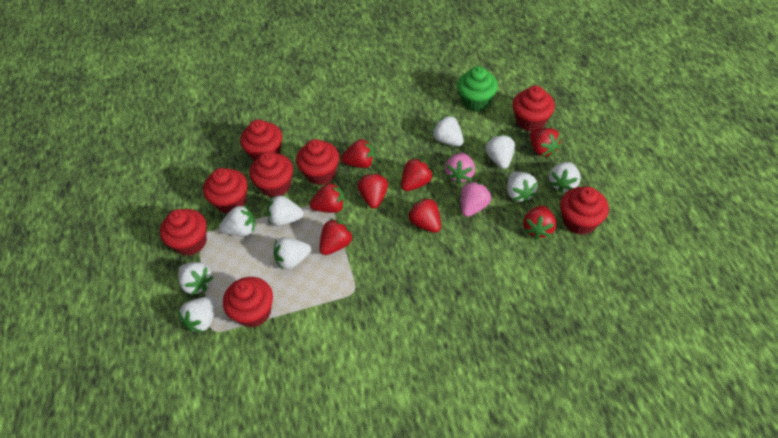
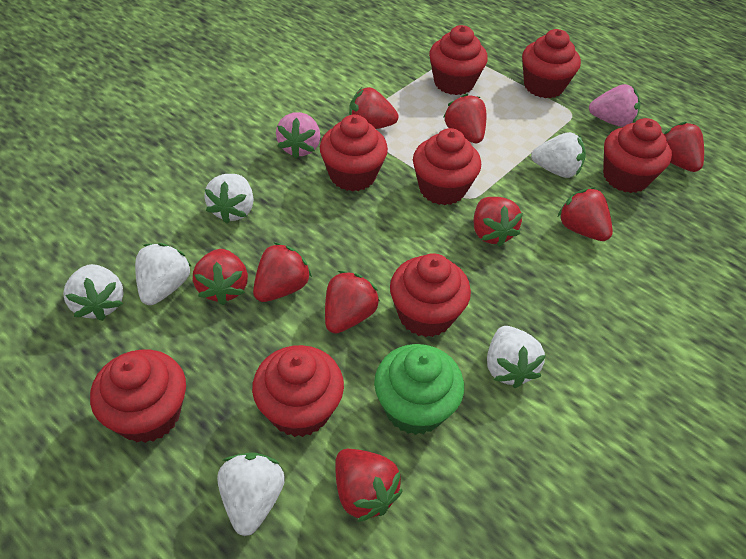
red strawberry: [310,182,345,213] [319,219,354,255] [341,139,375,168] [358,173,388,209] [401,157,433,191] [408,197,441,233] [523,205,556,240] [530,128,561,157] = 8 -> [193,249,248,305] [253,242,312,302] [325,271,380,334] [335,449,403,522] [349,87,399,129] [443,94,486,143] [474,197,523,247] [558,188,613,241] [664,122,704,172] = 9
white strawberry: [178,262,213,296] [178,296,216,333] [219,205,256,236] [267,195,304,226] [274,237,311,270] [432,115,464,146] [485,134,515,169] [507,171,538,203] [549,162,581,193] = 9 -> [63,264,124,321] [135,243,192,305] [204,174,254,224] [217,452,285,536] [487,326,546,388] [531,132,586,178] = 6

